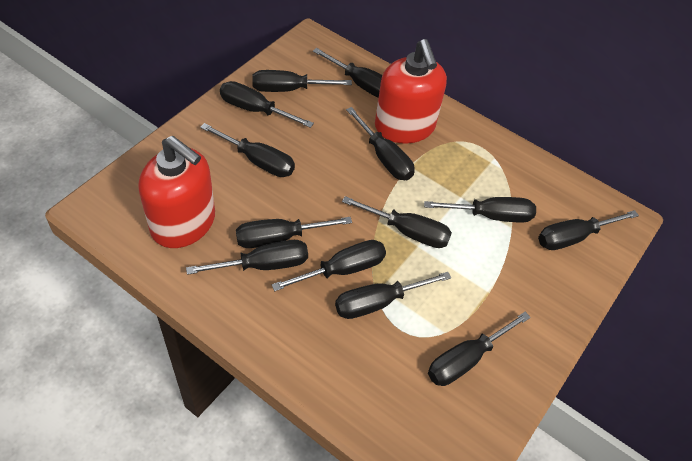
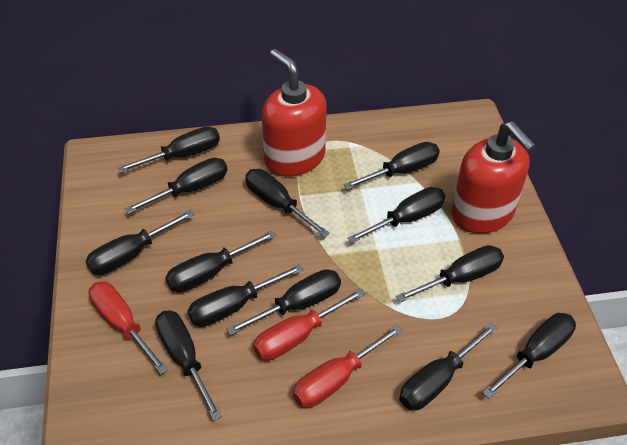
red screwdriver: none = 0 -> [89,282,168,374] [253,288,365,360] [293,325,402,408] = 3

